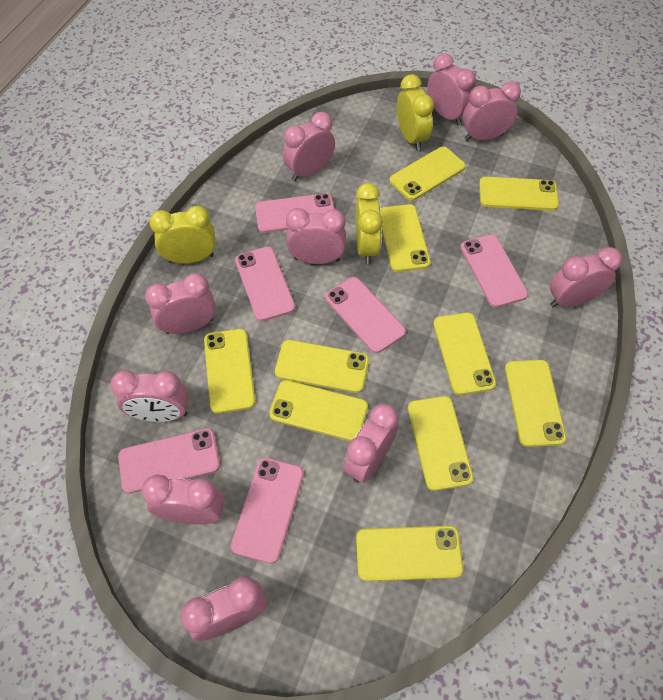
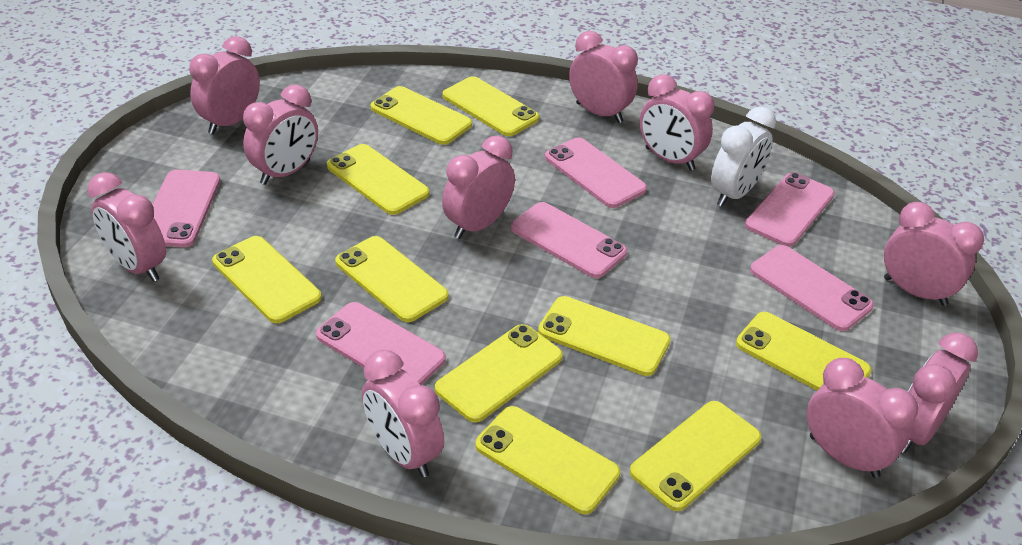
white clock: none = 0 -> [711,107,776,207] = 1
yellow clock: [149,206,216,264] [355,183,383,264] [397,74,434,151] = 3 -> none = 0

